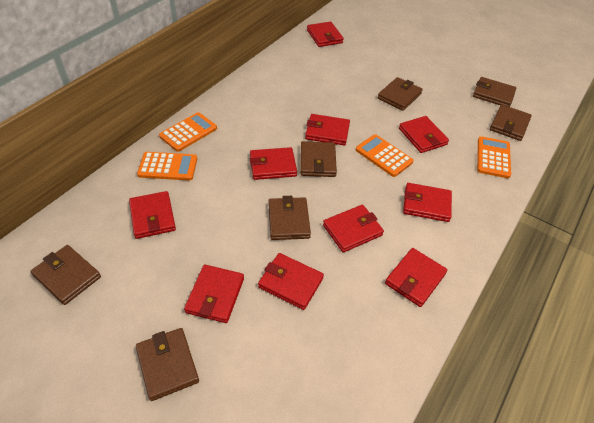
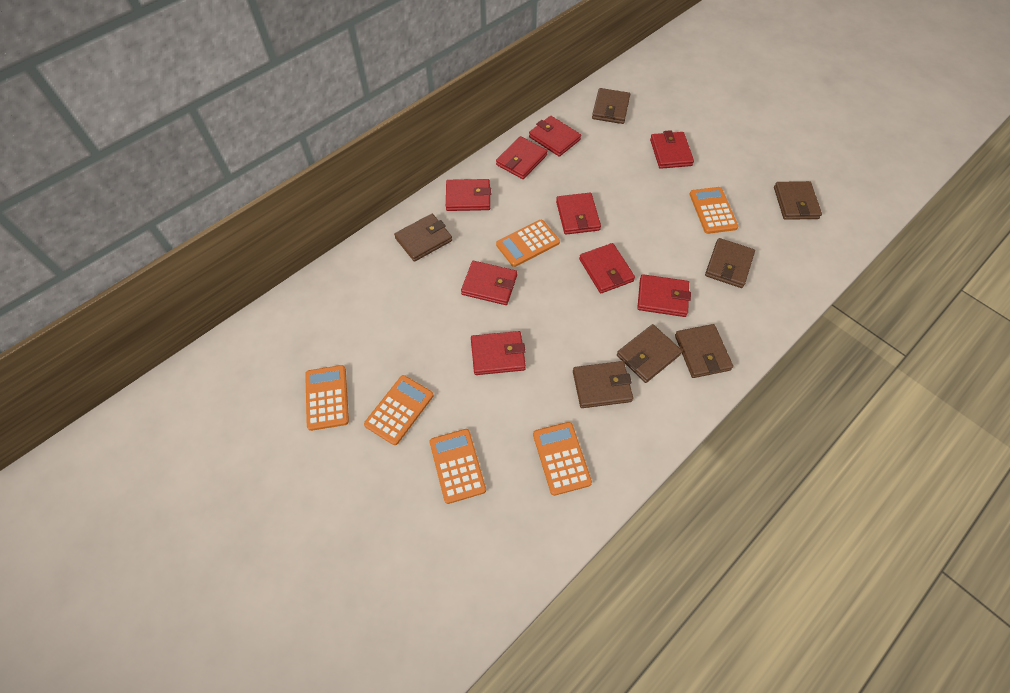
orange calculator: [137,152,197,180] [159,112,217,152] [356,134,414,177] [477,136,511,178] = 4 -> [305,365,349,431] [364,375,433,445] [430,429,486,504] [496,220,560,267] [533,422,592,496] [690,187,738,234] = 6
red wallet: [129,191,176,239] [184,265,244,323] [250,147,297,180] [258,253,324,310] [305,114,350,146] [307,21,344,47] [323,205,384,252] [385,248,447,307] [399,116,449,153] [403,183,452,222] = 10 -> [446,179,491,211] [461,261,517,305] [471,331,526,375] [496,136,547,179] [529,116,581,157] [556,193,601,235] [579,243,635,293] [637,274,691,317] [650,130,694,169] = 9

